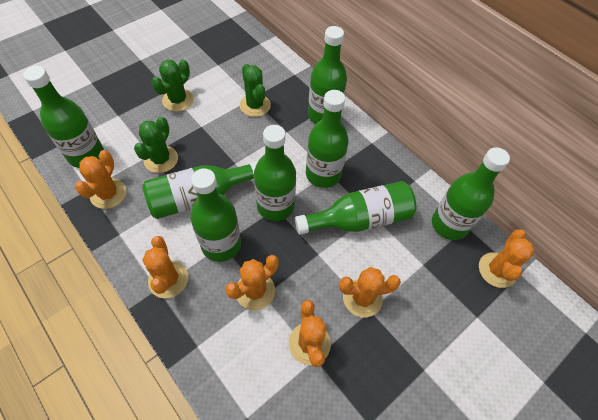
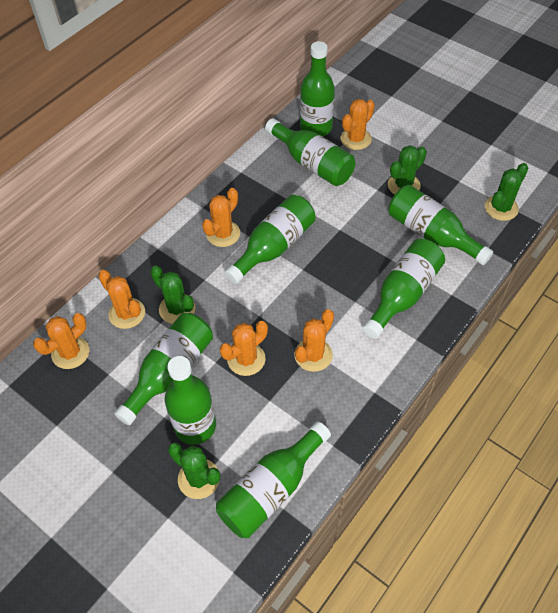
green cactus: [134,117,178,173] [151,59,194,112] [240,64,271,117] = 3 -> [150,265,196,324] [168,442,220,499] [388,145,427,194] [485,163,528,221] = 4

